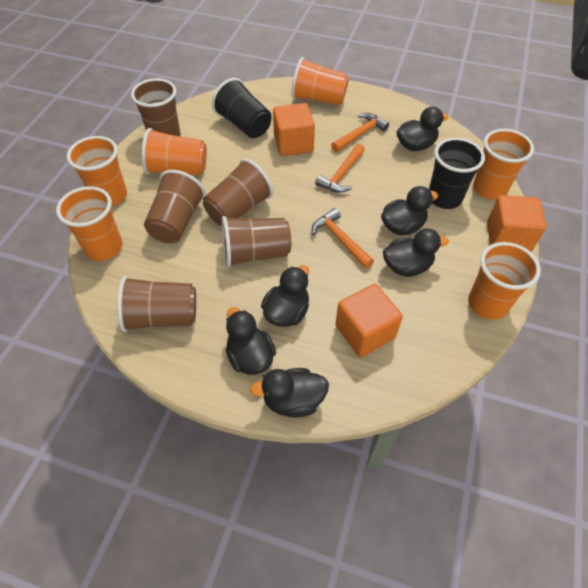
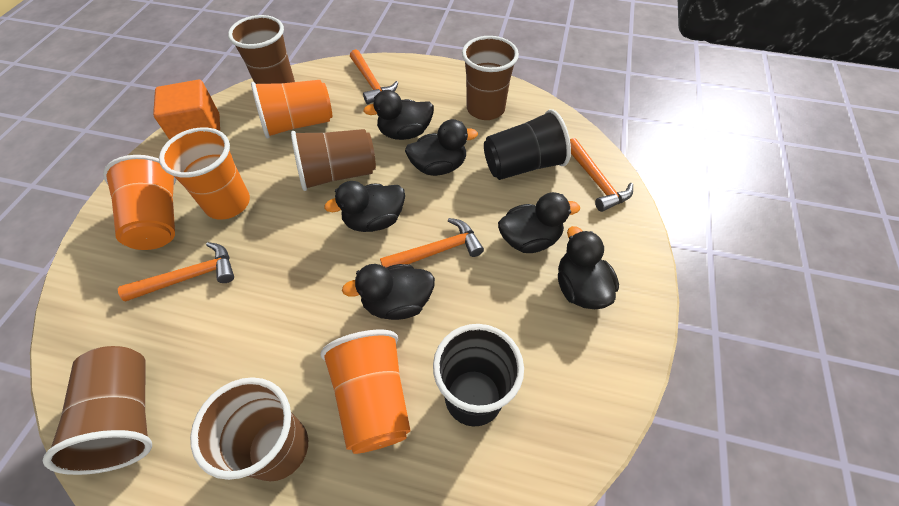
orange cube: [273,103,315,156] [335,284,403,358] [487,195,546,252] = 3 -> [153,80,220,140] = 1
orange cup: [56,186,122,261] [67,136,127,207] [142,128,207,175] [291,57,349,106] [468,242,541,320] [473,129,534,200] = 6 -> [103,155,176,250] [159,127,250,220] [251,80,332,139] [321,330,411,454] = 4
orange hammer: [312,208,374,269] [315,144,365,193] [331,113,389,152] = 3 -> [118,242,234,302] [350,49,398,104] [380,218,484,268] [570,138,633,212] = 4

